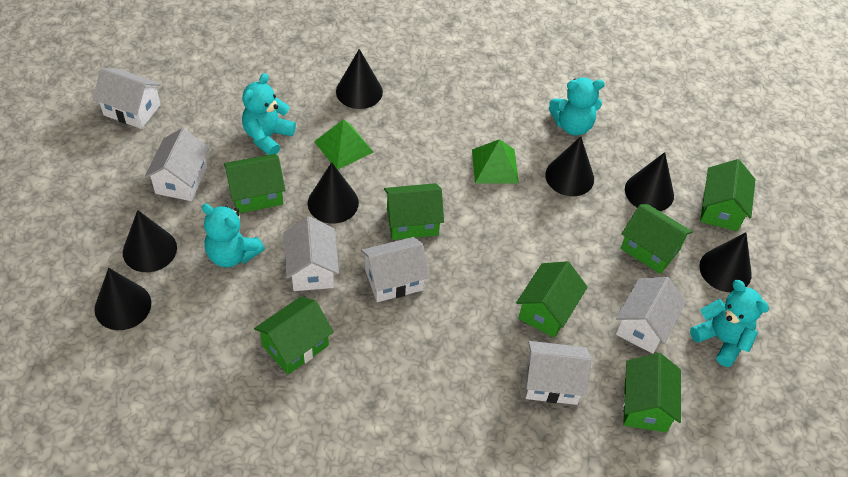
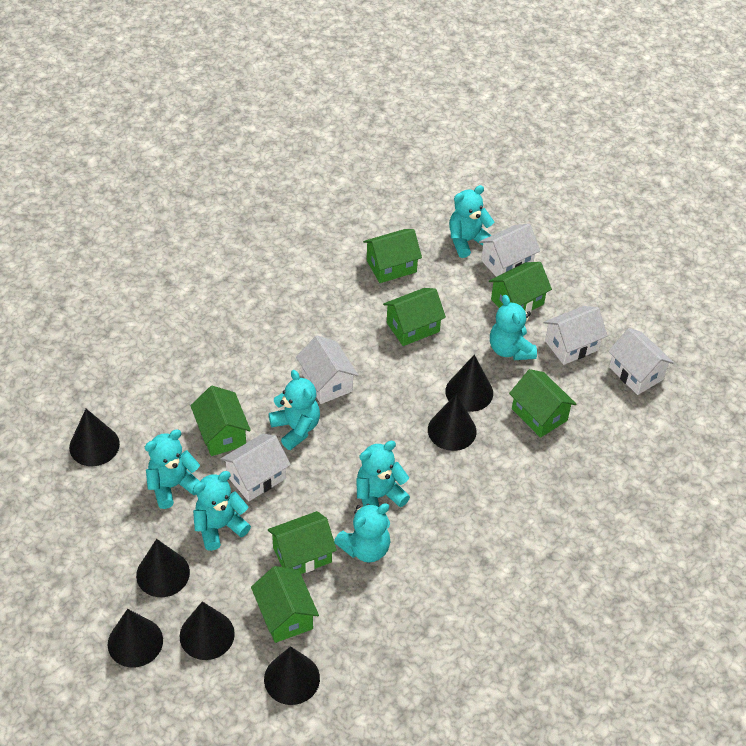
green pyramid: [314,119,374,170] [472,139,519,183] = 2 -> none = 0
turquoise teddy bear: [202,204,265,268] [242,73,296,155] [549,78,605,135] [690,280,769,367] = 4 -> [145,429,200,509] [193,471,251,551] [269,370,320,450] [334,503,390,562] [356,441,410,507] [449,185,494,258] [490,295,537,360] = 7
white house: [93,68,161,129] [145,128,209,201] [284,216,339,291] [361,237,430,302] [525,341,591,405] [616,277,686,354] = 6 -> [221,434,291,502] [296,336,359,404] [479,224,540,277] [544,306,608,365] [608,328,674,395] = 5

